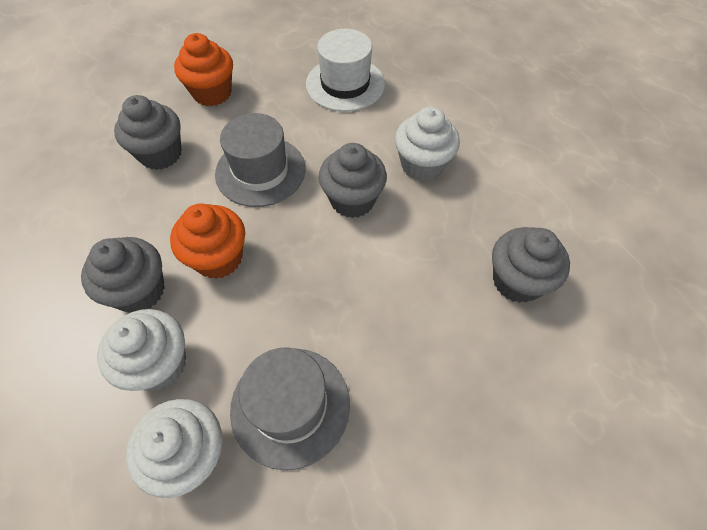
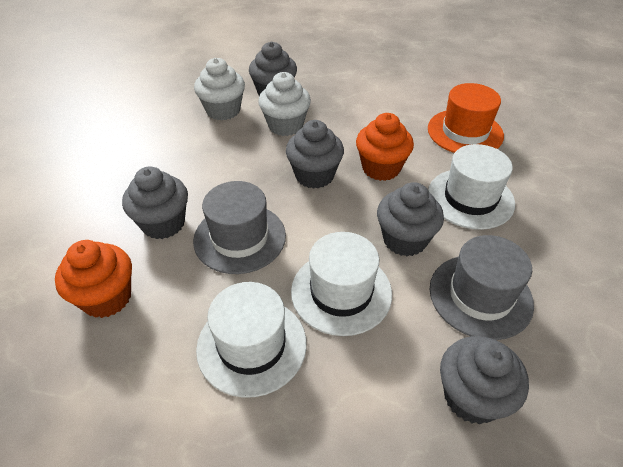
grey cupcake: [81,237,165,313] [114,95,182,170] [319,143,387,218] [492,227,570,303] = 4 -> [122,166,188,239] [249,41,297,96] [286,120,344,189] [377,182,444,256] [440,336,529,424] = 5
orange hat: none = 0 -> [428,83,504,153] = 1
white cupcake: [97,309,186,391] [126,399,222,498] [395,107,460,182] = 3 -> [194,58,245,121] [258,72,311,136] = 2
white hat: [306,29,385,112] = 1 -> [196,282,307,398] [291,232,392,336] [428,144,515,230] = 3

